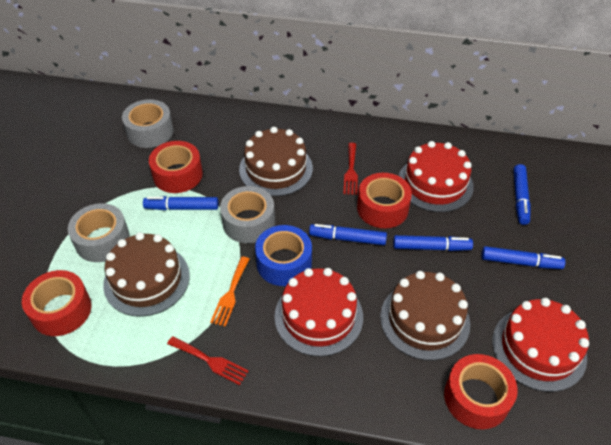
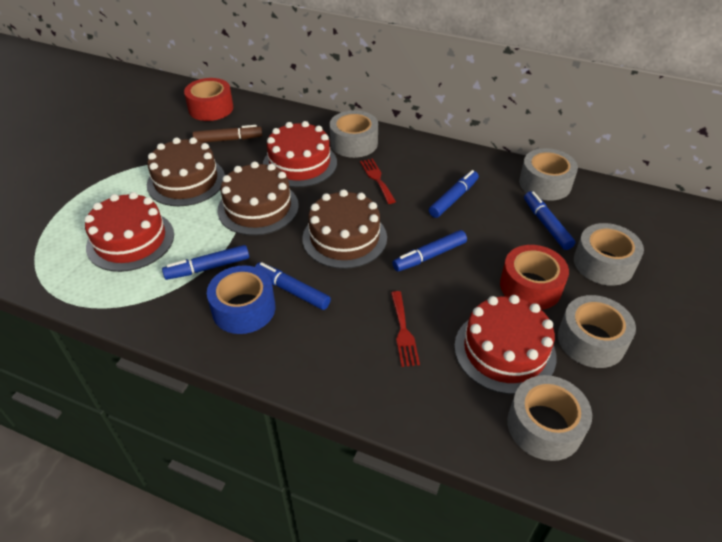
brown marker: none = 0 -> [192,125,262,143] = 1
grey tape: [68,203,130,262] [122,99,174,148] [220,186,275,243] = 3 -> [330,110,378,158] [507,375,592,461] [519,148,578,200] [558,295,636,368] [574,223,644,286] = 5
orange fork: [210,257,249,327] = 1 -> none = 0
red tape: [22,270,91,336] [149,141,203,193] [357,173,412,228] [444,354,518,429] = 4 -> [184,78,233,121] [500,245,569,310] = 2

